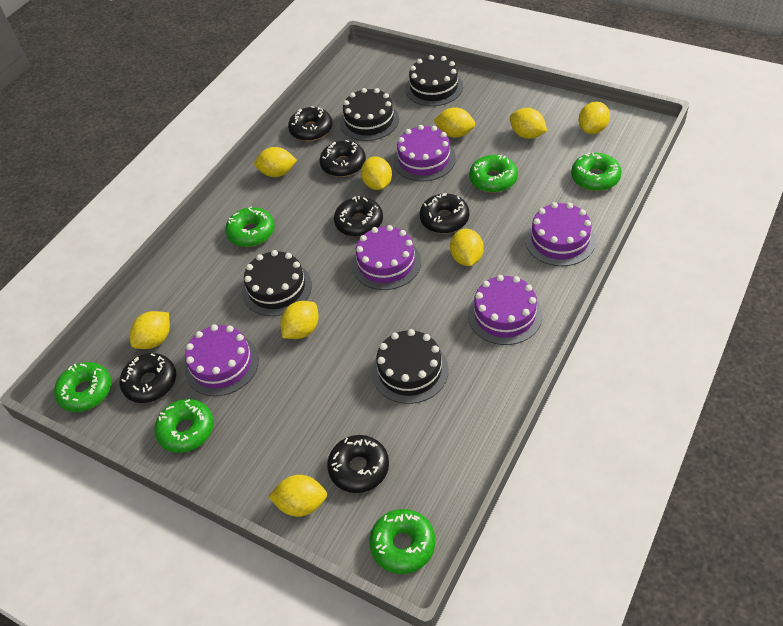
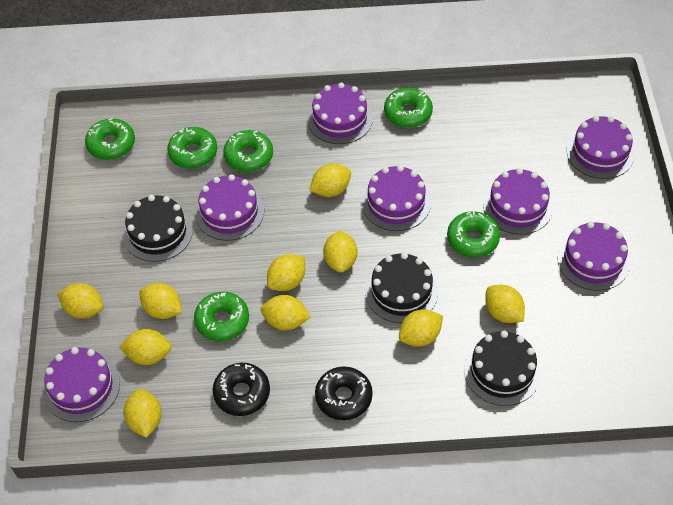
black cake: [242,250,312,316] [340,88,399,141] [372,329,449,404] [405,55,463,106] = 4 -> [123,195,193,262] [365,252,438,323] [464,331,541,406] = 3
black donut: [120,353,176,403] [288,106,332,141] [319,140,366,177] [327,435,389,493] [334,196,383,237] [420,193,469,234] = 6 -> [213,363,270,416] [315,366,373,420] = 2
purple cake: [185,324,259,396] [352,225,421,290] [393,125,456,181] [468,275,542,345] [525,202,596,266] = 5 -> [43,347,120,422] [195,174,264,241] [307,82,373,144] [362,165,431,231] [483,168,553,235] [557,222,630,291] [567,116,635,179] = 7
yellow lemon: [130,311,170,349] [254,147,297,177] [268,475,327,517] [280,301,319,339] [361,157,392,190] [433,107,475,138] [450,229,484,266] [510,108,547,139] [578,102,610,134] = 9 -> [57,283,104,319] [119,329,171,365] [123,389,162,438] [139,283,182,319] [260,295,311,330] [267,254,305,291] [309,163,351,197] [323,231,358,273] [399,309,443,347] [485,285,525,323] = 10

